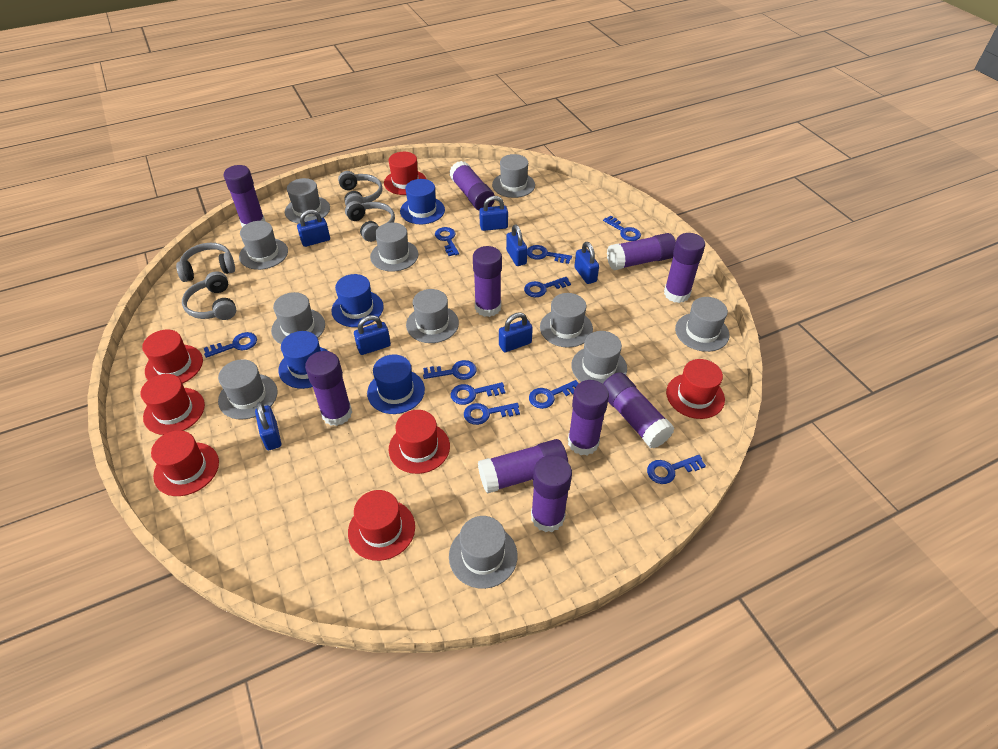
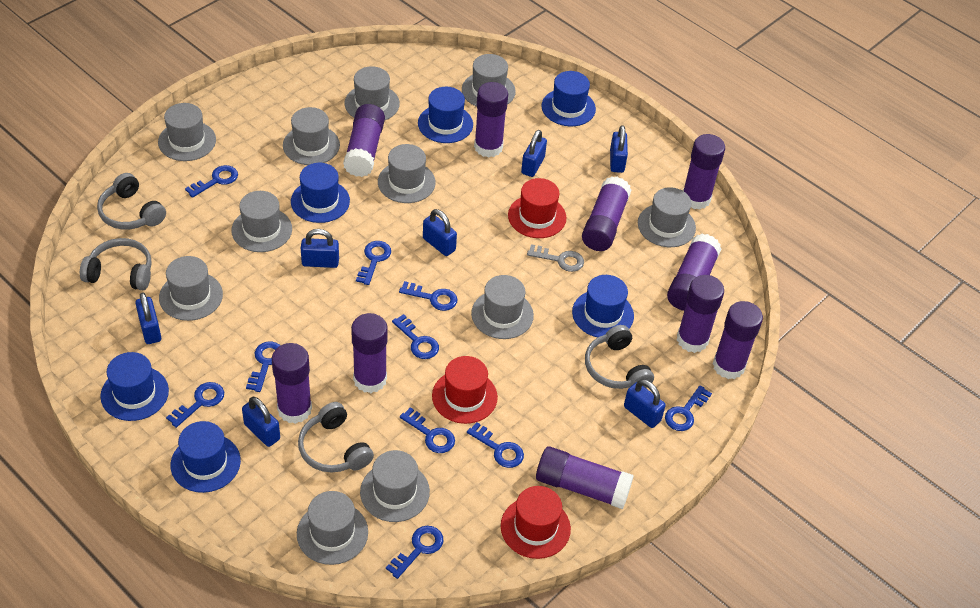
blue hat: [278,331,328,389] [331,274,384,327] [367,355,425,414] [400,179,445,224] = 4 -> [100,352,169,421] [171,421,241,493] [291,163,350,223] [418,87,473,143] [542,71,596,126] [572,275,634,338] = 6
grey key: none = 0 -> [527,244,584,272] = 1
red hat: [141,374,205,435] [142,329,203,384] [151,430,219,496] [348,490,415,561] [384,152,426,195] [389,410,450,474] [666,359,725,419] = 7 -> [432,356,498,424] [501,486,571,559] [508,178,567,238] = 3

